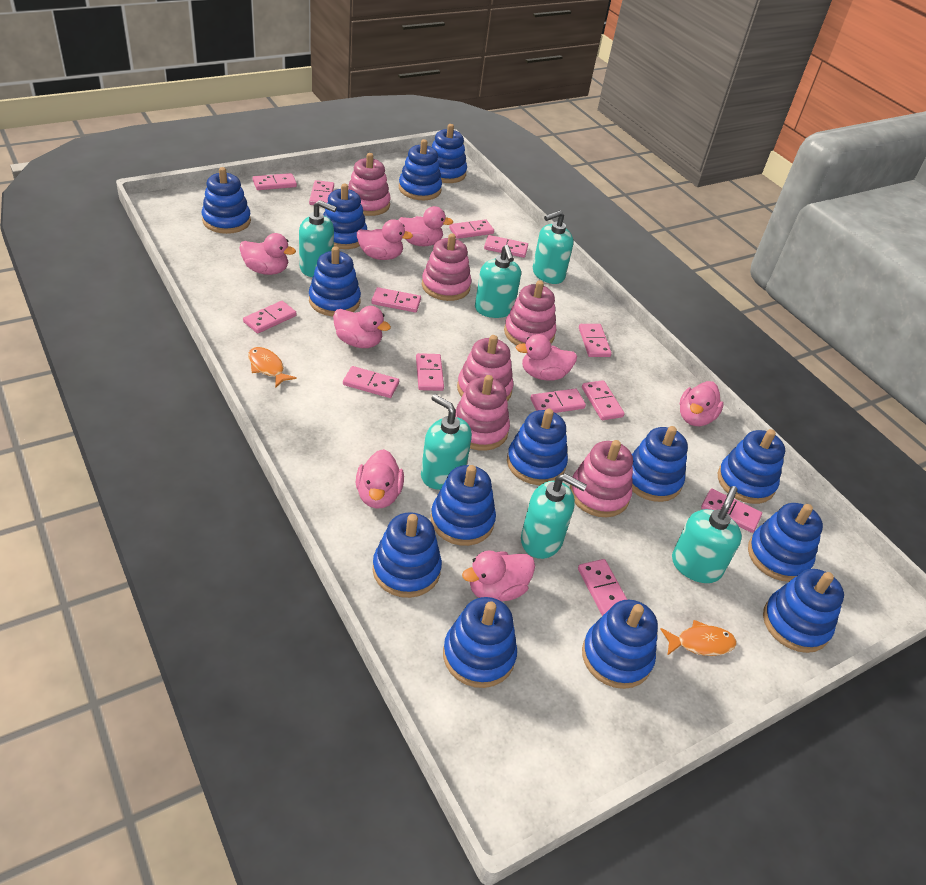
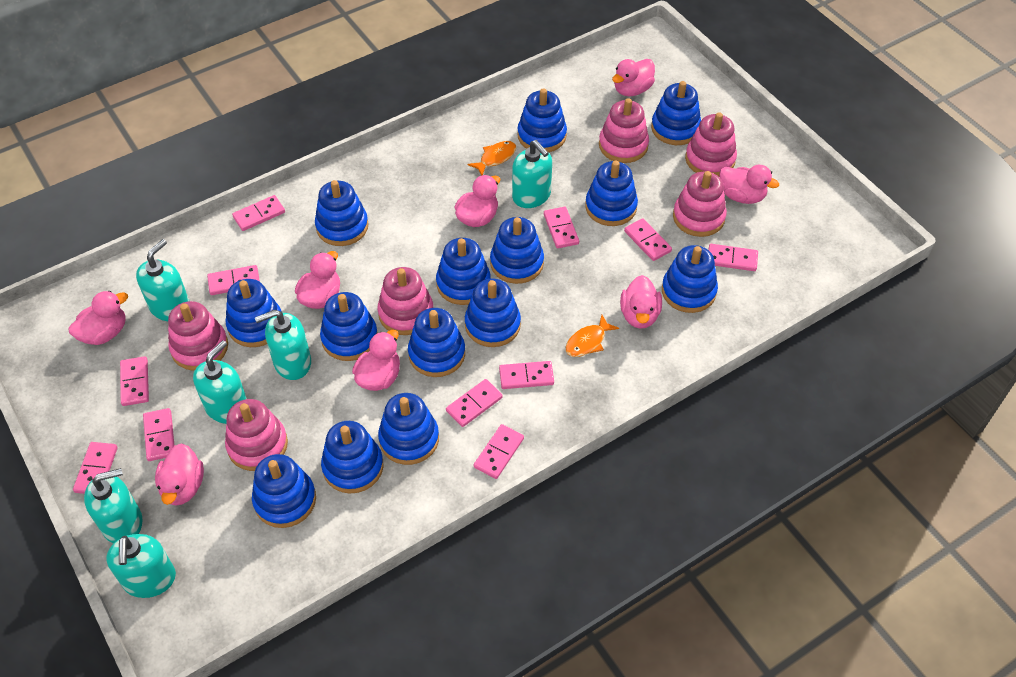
pink domino: [243,301,296,333] [253,173,297,190] [309,180,334,205] [343,366,399,398] [371,287,421,312] [416,353,444,391] [449,219,494,239] [484,235,528,258] [530,389,586,413] [578,559,627,616] [579,324,612,357] [582,380,624,420] [701,489,762,533] = 13 -> [73,442,118,494] [120,356,149,406] [143,408,175,461] [207,265,260,295] [232,195,285,231] [446,379,503,427] [474,424,524,479] [499,361,554,389] [544,207,579,248] [624,218,672,261] [708,244,758,271] = 11

